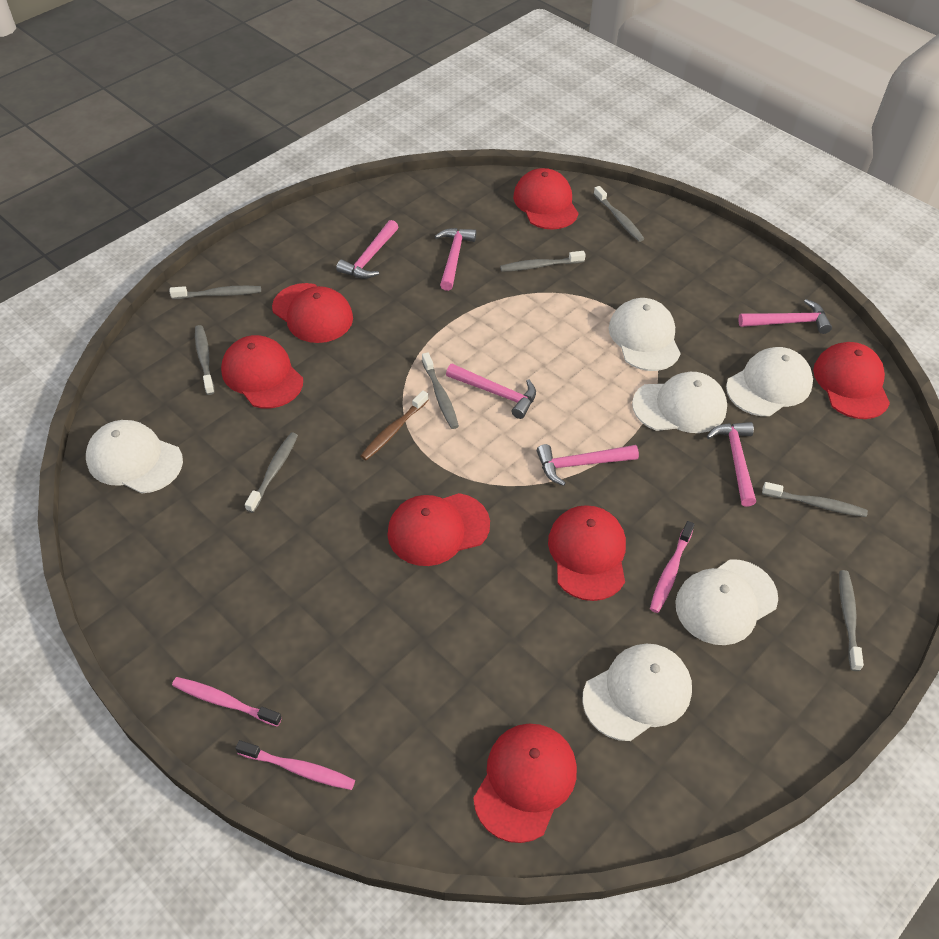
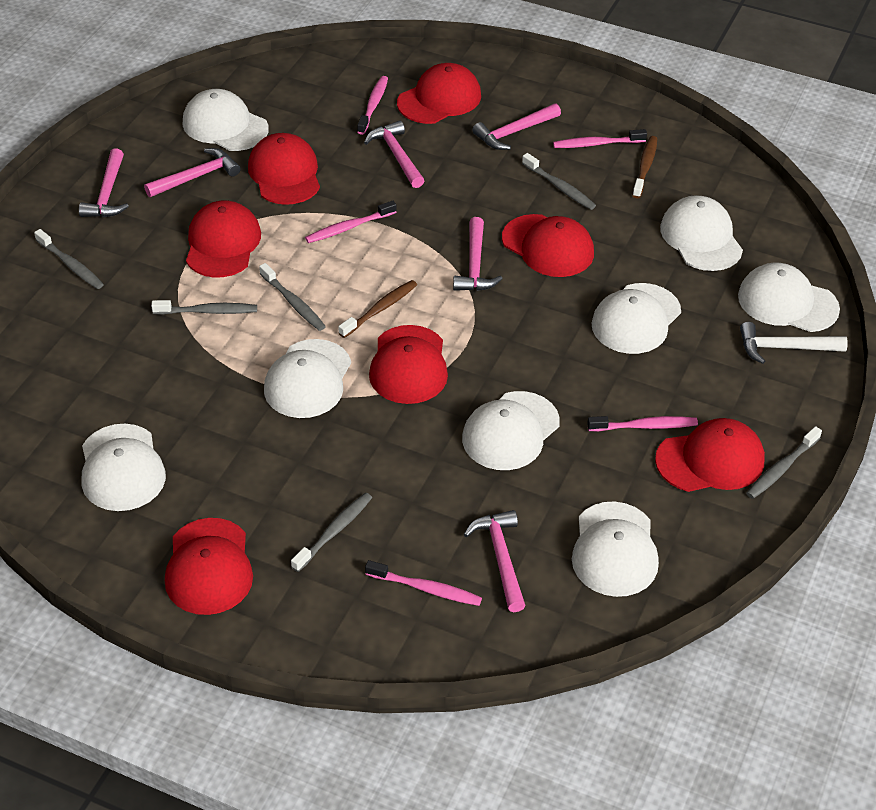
brown toothbrush: [360,391,428,460] = 1 -> [338,280,417,338] [632,136,657,198] = 2
grey toothbrush: [169,286,261,299] [195,325,215,395] [245,432,298,513] [422,352,459,429] [500,251,586,272] [594,186,644,242] [762,482,868,517] [839,570,864,671] = 8 -> [34,229,104,289] [151,300,257,315] [259,263,326,331] [291,493,372,572] [522,153,596,210] [746,426,822,499] = 6
pink toothbrush: [172,677,282,727] [235,740,355,790] [650,521,695,613] = 3 -> [305,201,396,243] [357,76,388,135] [365,560,482,606] [553,129,647,148] [587,416,698,431] = 5
white cap: [86,420,183,494] [582,644,692,741] [609,298,681,371] [632,372,727,433] [675,559,778,645] [726,347,813,416] = 6 -> [82,424,166,511] [183,89,269,151] [264,339,351,418] [462,391,560,470] [572,502,659,597] [592,283,681,354] [660,195,743,271] [738,262,840,332] = 8
white hammer: none = 0 -> [740,322,848,364] = 1

